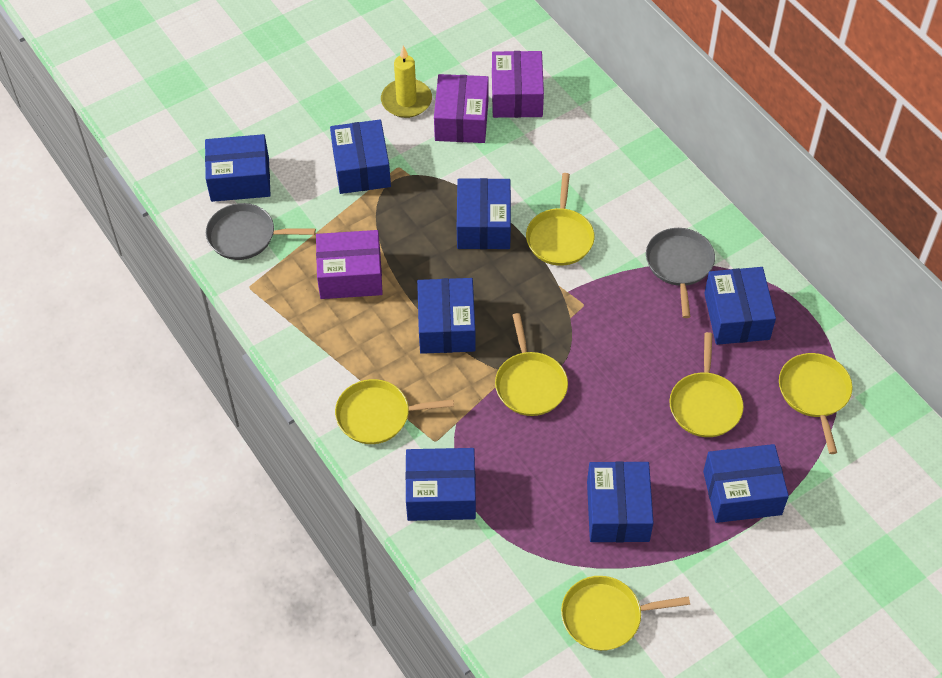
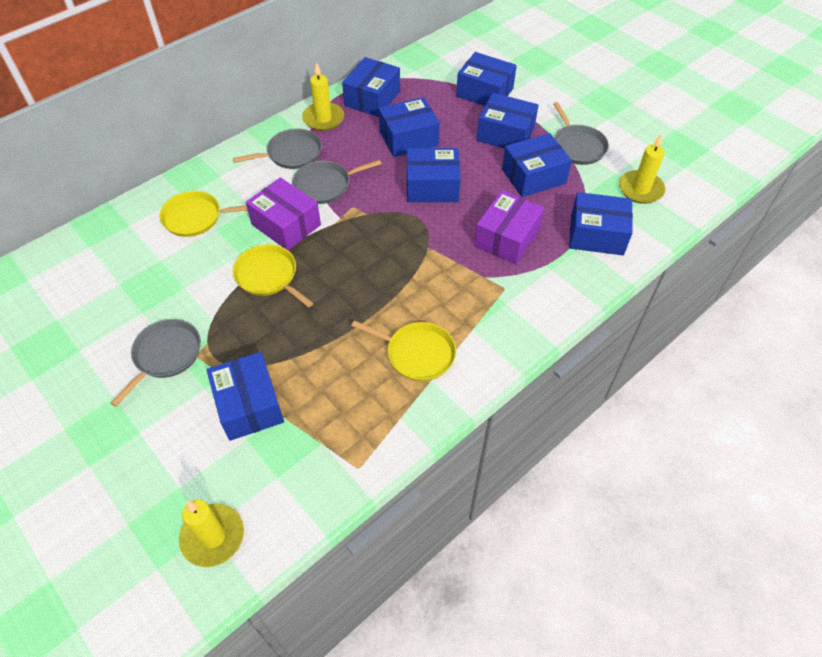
grey pan: [206,203,316,260] [646,228,715,318] = 2 -> [111,319,201,407] [233,129,322,169] [292,160,382,204] [553,102,609,165] = 4
purple box: [316,230,383,299] [434,74,489,143] [492,51,544,118] = 3 -> [246,177,321,250] [474,190,544,265] = 2
yellow candle: [381,46,432,118] = 1 -> [179,500,244,567] [302,62,344,131] [619,133,666,204] = 3
yellow pan: [335,379,454,444] [495,313,568,416] [526,173,595,266] [561,576,690,651] [669,332,744,437] [779,353,853,454] = 6 -> [159,191,248,237] [233,244,313,307] [351,320,456,381] = 3

